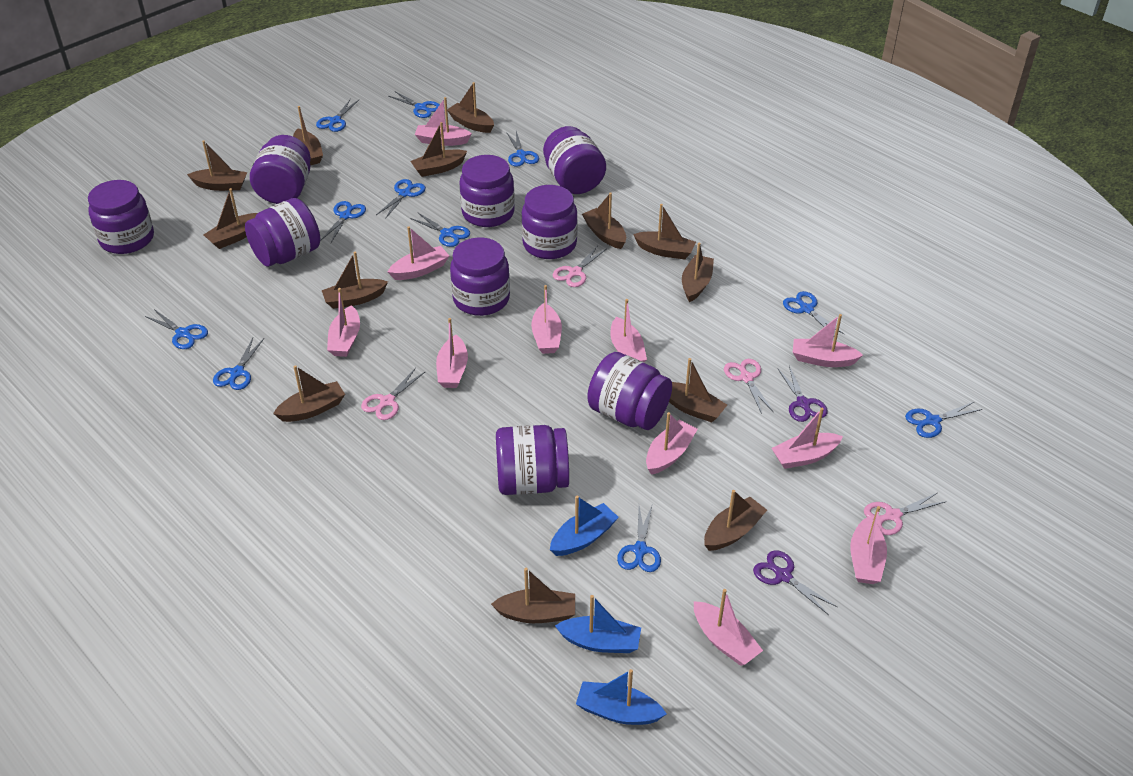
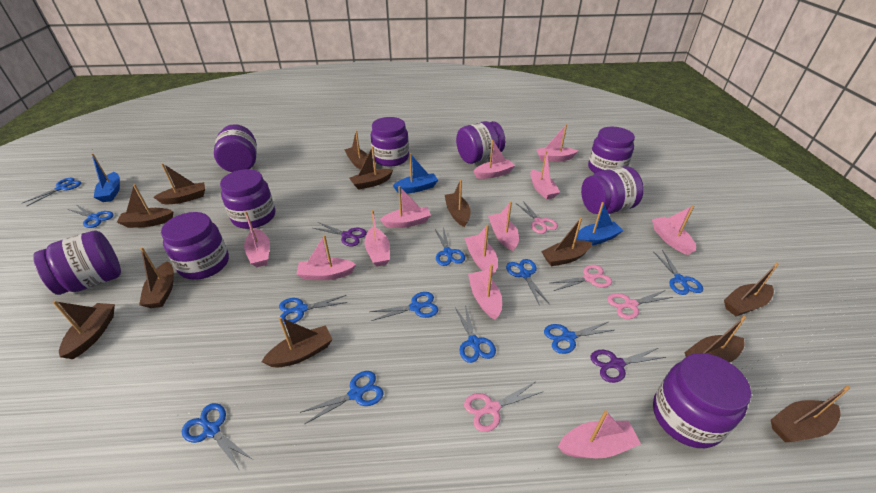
brown boat: [187,140,247,191] [204,188,257,249] [273,365,345,422] [293,106,323,166] [322,252,388,309] [410,122,467,177] [447,82,494,133] [491,568,575,623] [582,193,626,249] [633,204,696,259] [669,358,727,423] [682,243,714,302] [704,490,767,551] = 13 -> [52,301,115,359] [117,184,174,228] [139,247,174,308] [153,163,205,204] [261,317,333,367] [344,130,368,170] [350,146,393,190] [445,180,471,227] [541,218,592,266] [684,316,746,362] [724,262,779,316] [771,385,850,442] = 12
pink boat: [327,288,360,357] [388,226,449,280] [415,97,472,146] [436,318,468,388] [531,285,562,354] [610,299,647,362] [646,412,698,475] [694,589,763,666] [771,408,843,469] [793,314,863,367] [850,506,887,584] = 11 -> [244,211,270,267] [296,235,356,280] [365,210,390,267] [380,186,431,228] [464,225,498,275] [468,264,502,320] [473,140,515,179] [488,201,519,251] [530,151,560,200] [536,124,578,162] [558,410,641,458] [652,205,696,255] = 12

